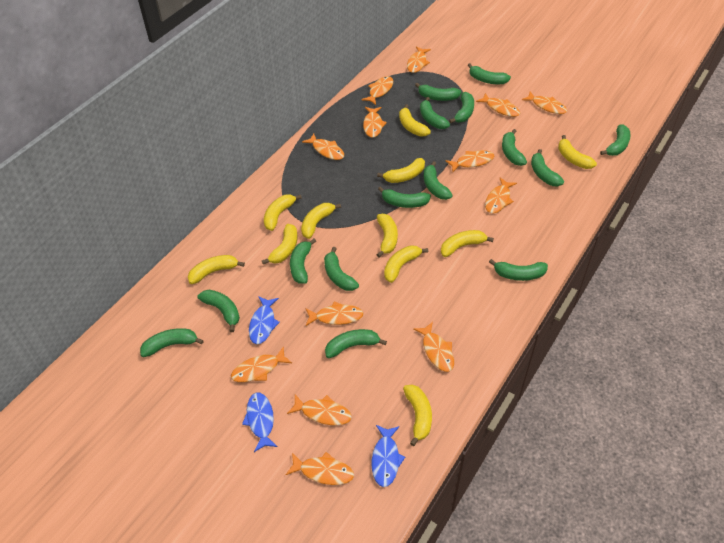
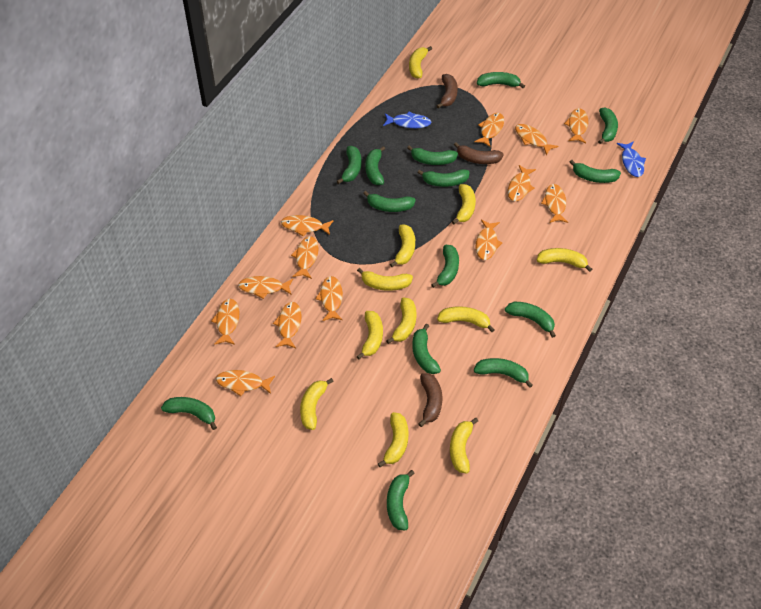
blue fish: [242,392,278,452] [249,296,280,344] [372,425,405,487] = 3 -> [383,112,431,128] [617,141,646,177] = 2
brown banana: none = 0 -> [418,373,442,427] [437,74,458,108] [454,142,504,164] = 3
green banana: [140,328,204,357] [198,290,240,332] [290,239,316,284] [324,247,359,291] [325,329,387,358] [378,186,431,208] [415,83,461,101] [420,97,450,129] [424,161,453,200] [449,92,474,123] [468,63,511,84] [489,259,548,281] [502,129,527,166] [531,149,564,186] [600,125,631,156] = 15 -> [161,397,217,430] [337,146,361,184] [363,191,416,212] [365,146,385,185] [387,470,415,531] [407,145,458,165] [412,324,441,374] [417,169,470,187] [431,245,459,288] [474,358,533,388] [477,72,525,88] [505,302,556,338] [570,160,621,183] [598,107,618,144] = 14

